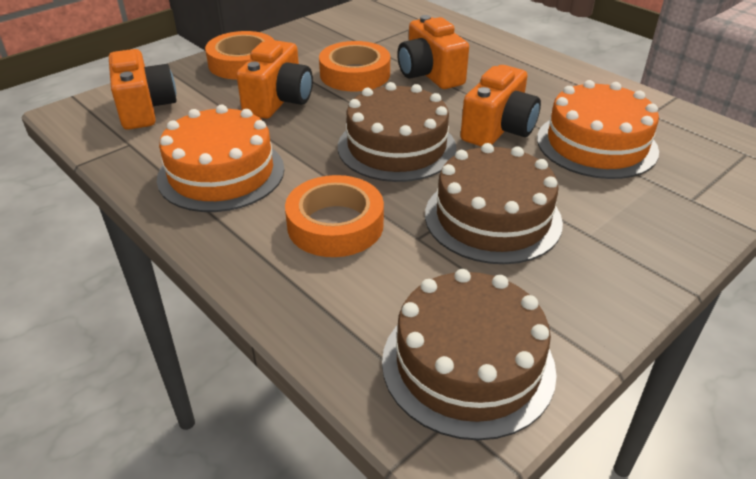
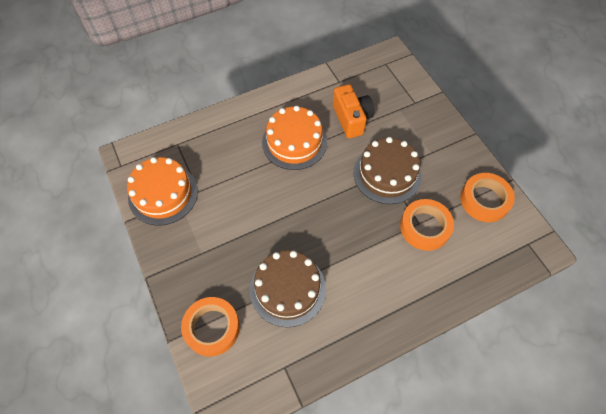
brown cake: [338,82,457,182] [382,269,557,440] [425,143,563,264] = 3 -> [250,250,326,327] [354,137,421,204] = 2
orange camera: [109,49,177,130] [236,40,313,119] [397,15,469,89] [460,65,541,147] = 4 -> [333,84,375,139] = 1

